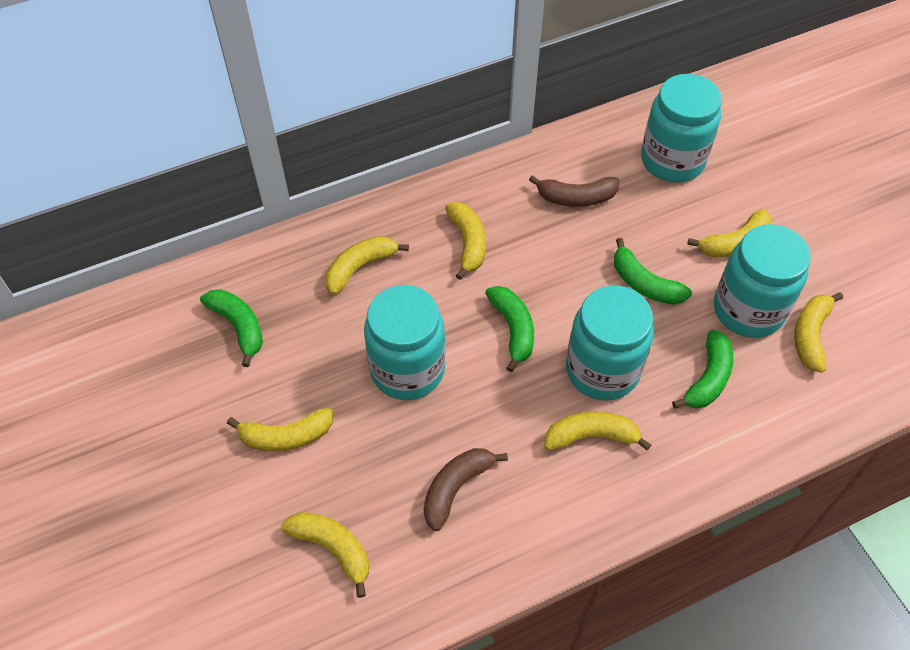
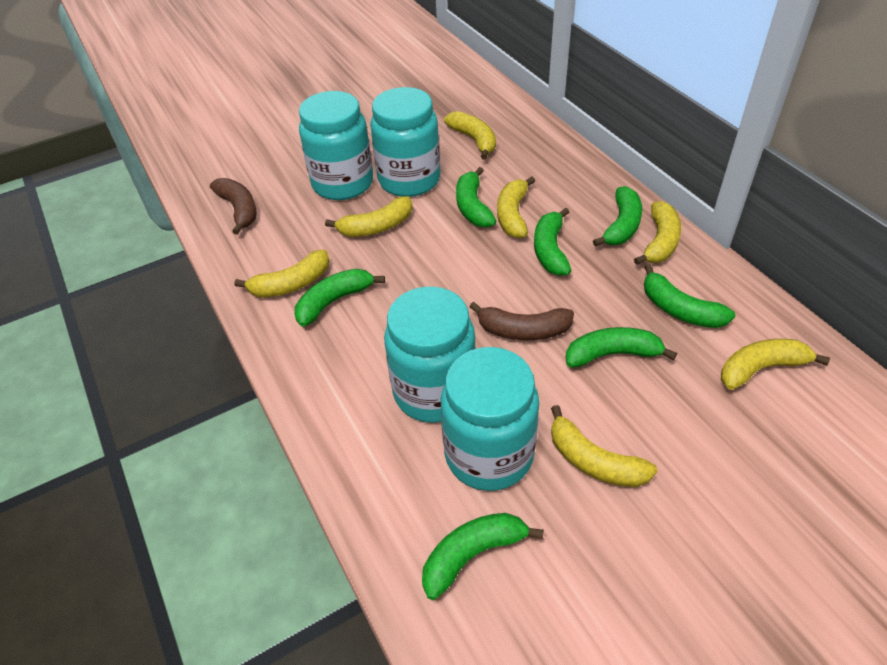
green banana: [200,289,263,367] [485,286,534,372] [614,238,692,305] [672,330,733,409] = 4 -> [295,269,385,327] [422,513,544,600] [456,167,496,228] [534,208,572,276] [565,327,677,367] [593,186,642,247] [644,264,735,328] = 7

